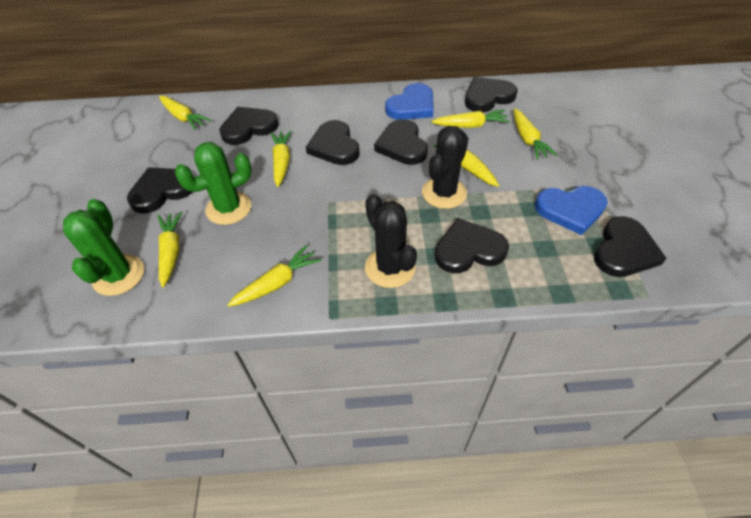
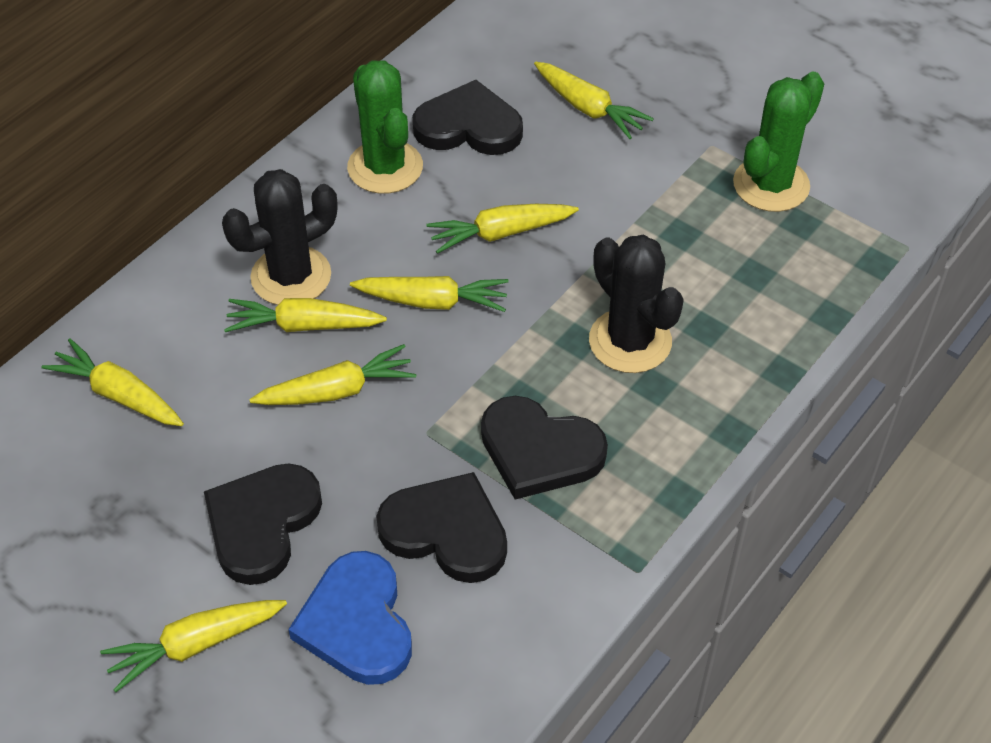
black heart: [127,167,193,213] [219,107,279,145] [306,120,360,165] [374,119,428,165] [435,218,509,273] [465,77,518,112] [594,216,667,277] = 7 -> [204,463,322,585] [376,472,507,583] [413,80,523,155] [481,396,608,500] = 4
blue heart: [385,83,434,120] [535,186,608,235] = 2 -> [288,551,412,685] = 1

